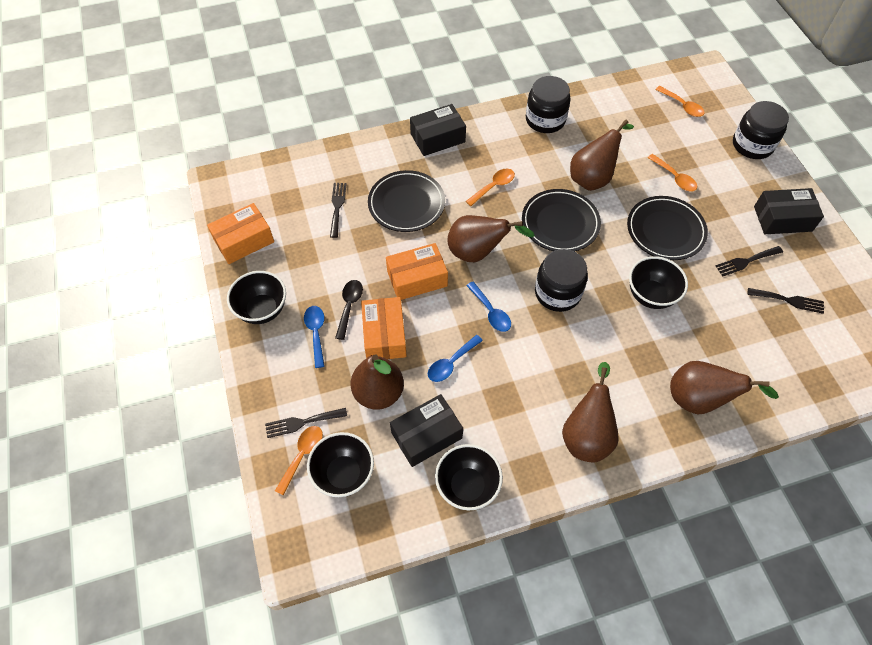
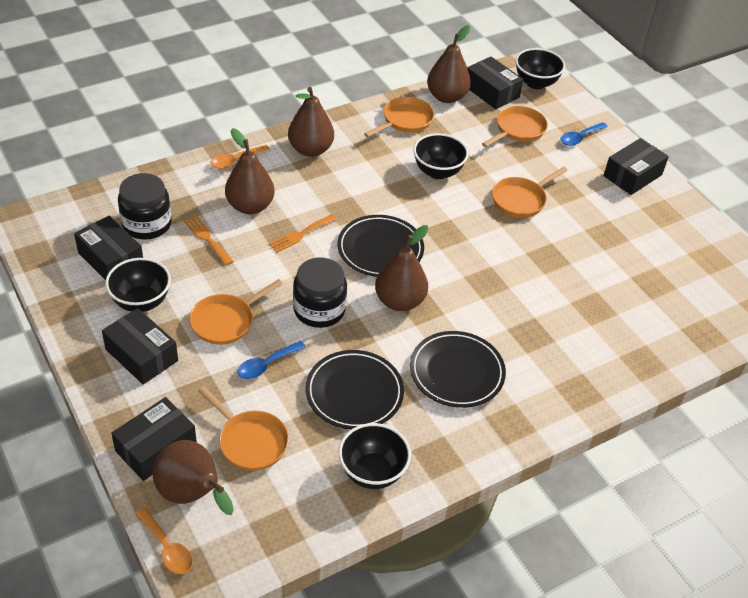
black box: [390,394,463,467] [410,104,466,156] [754,188,824,234] = 3 -> [74,216,143,280] [102,308,178,384] [111,397,197,481] [467,57,523,109] [604,138,669,195] = 5
black fork: [265,408,347,438] [330,183,347,238] [716,246,783,276] [748,288,824,314] = 4 -> none = 0
black jar: [526,76,571,133] [535,249,588,312] [733,101,789,159] = 3 -> [118,173,172,240] [293,258,347,328] = 2
black spoon: [335,280,363,340] = 1 -> none = 0
blue spoon: [304,306,325,368] [428,335,483,382] [466,282,511,332] = 3 -> [237,341,306,379] [560,122,608,146] = 2
orange box: [207,203,274,264] [361,297,407,359] [386,243,448,300] = 3 -> none = 0
orange fork: none = 0 -> [184,215,233,265] [269,214,337,253] = 2
orange pan: none = 0 -> [190,279,283,345] [198,386,289,471] [364,97,434,137] [482,106,548,147] [492,167,568,218] = 5
orange spoon: [275,426,323,495] [466,169,515,206] [648,154,697,191] [655,86,705,117] = 4 -> [135,507,193,574] [210,145,270,169] = 2

